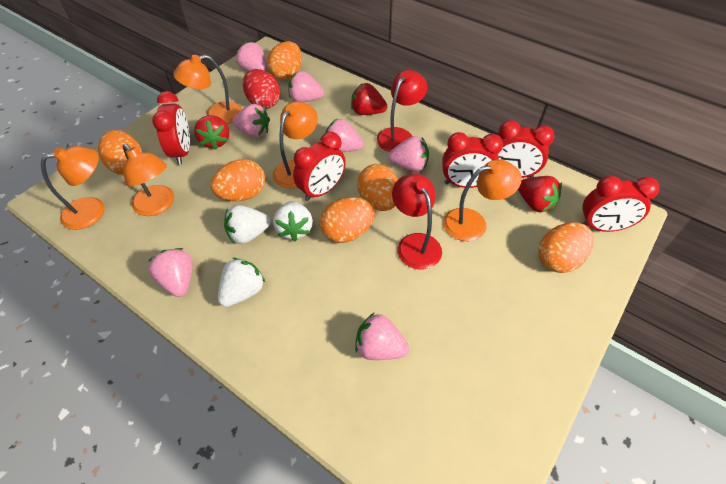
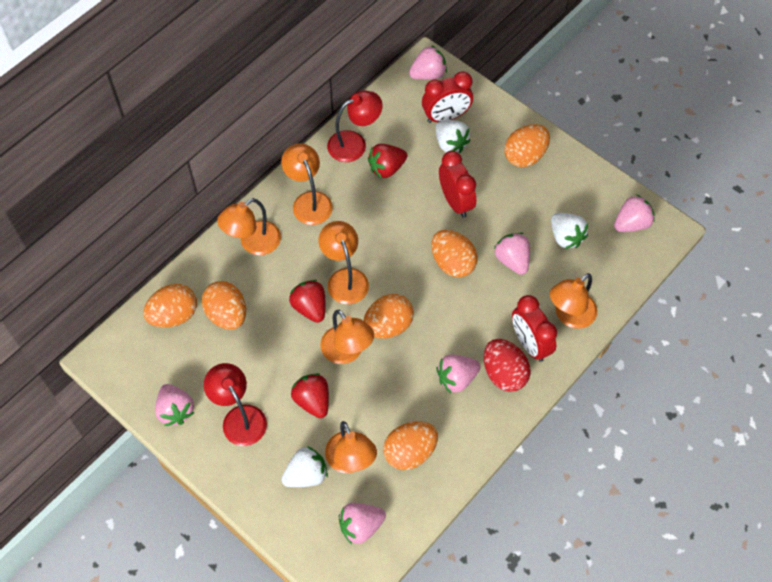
orange lamp: [41,146,104,230] [123,144,174,216] [173,55,242,124] [273,102,318,189] [443,159,522,241] = 5 -> [217,198,281,255] [281,143,333,225] [319,221,369,304] [320,310,374,364] [325,421,377,473] [550,273,597,329] = 6
pink strawberry: [148,248,193,297] [232,104,270,138] [236,42,267,71] [288,71,324,102] [325,119,364,152] [355,312,409,360] [388,136,429,171] = 7 -> [155,384,194,426] [339,503,386,545] [409,45,447,80] [436,355,480,393] [494,233,530,275] [614,194,654,232] = 6
red clock: [152,91,190,165] [293,132,346,201] [442,132,503,188] [498,120,555,178] [582,176,660,232] = 5 -> [422,71,473,123] [439,151,476,218] [512,295,557,362] = 3

